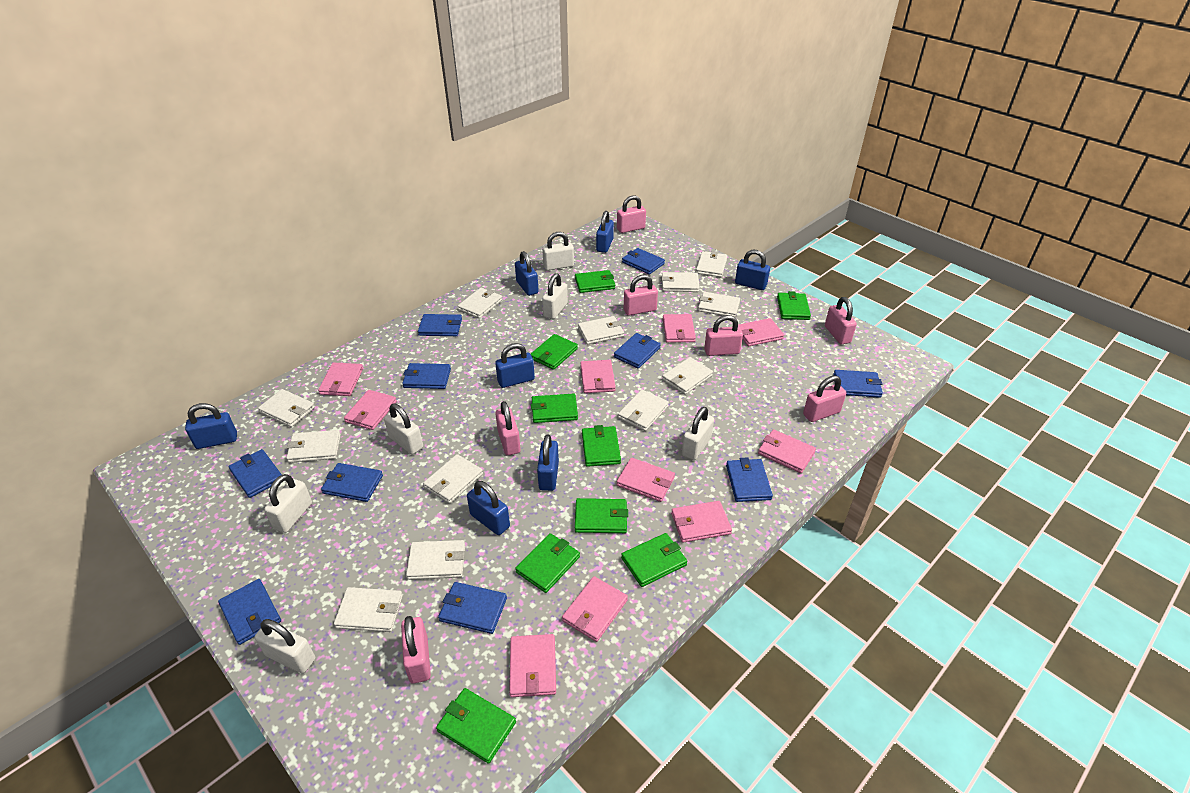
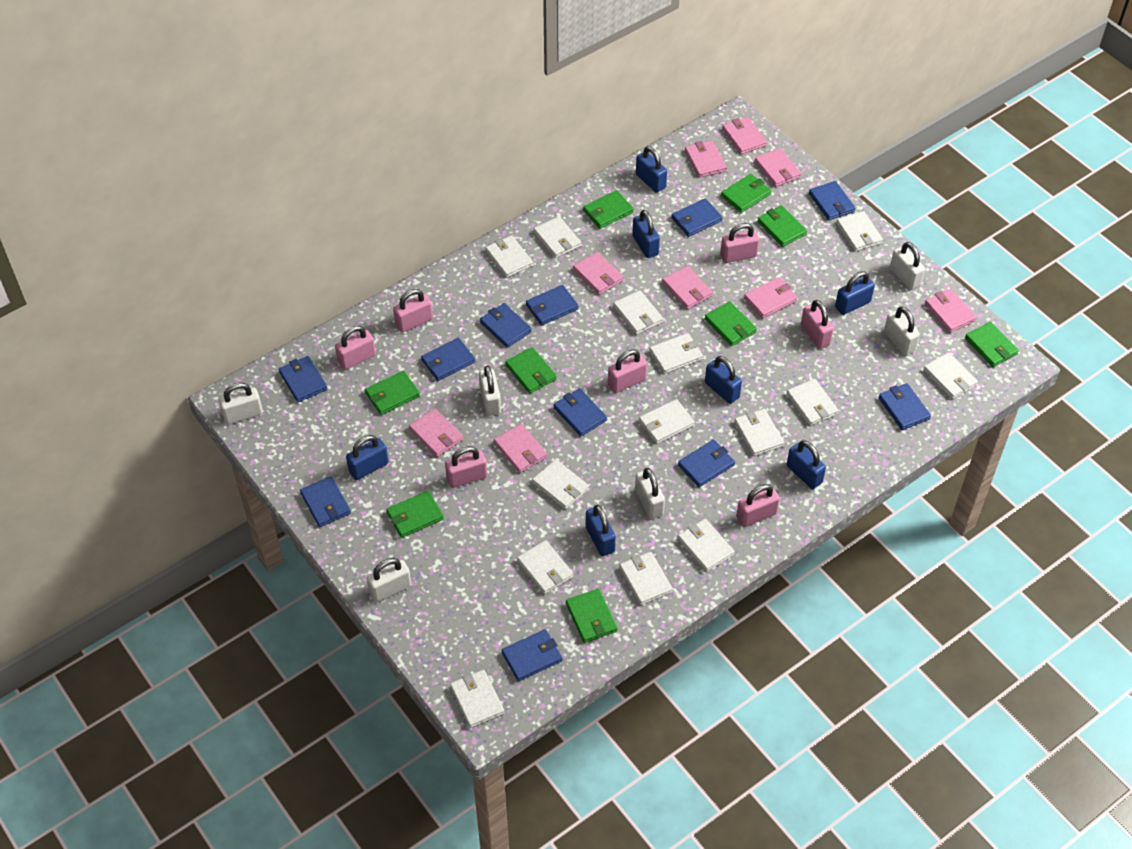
blue wallet: [218,579,281,645] [228,449,282,498] [321,463,383,502] [402,363,451,389] [418,314,462,336] [438,582,507,634] [614,333,661,368] [622,248,665,275] [726,457,773,502] [833,370,883,398] = 10 -> [279,356,327,402] [300,476,351,527] [421,338,475,381] [480,303,532,348] [502,629,562,681] [526,285,579,326] [554,388,607,436] [671,198,723,237] [678,440,735,487] [809,181,855,220] [879,383,931,430] = 11
pink wallet: [318,363,363,396] [344,390,397,430] [509,634,556,697] [562,576,628,642] [580,360,615,393] [616,458,675,502] [663,314,696,343] [671,501,732,543] [738,318,784,346] [758,429,816,473] = 10 -> [409,408,463,457] [494,424,547,473] [573,252,623,295] [662,266,713,309] [685,140,727,178] [722,117,767,154] [744,277,797,318] [755,148,801,187] [925,289,976,333] = 9
white wallet: [258,389,315,427] [286,430,341,463] [334,587,403,632] [406,540,465,580] [423,454,483,504] [458,288,503,319] [578,316,624,344] [618,390,669,431] [661,272,700,292] [662,357,713,395] [696,251,727,277] [698,292,740,317] = 12 -> [450,670,504,728] [485,235,533,278] [517,540,573,594] [532,459,589,509] [534,216,581,258] [613,290,663,335] [619,552,673,605] [639,399,695,444] [649,333,703,374] [678,519,735,572] [734,409,784,456] [787,379,839,426] [836,211,883,251] [923,352,978,399] = 14

